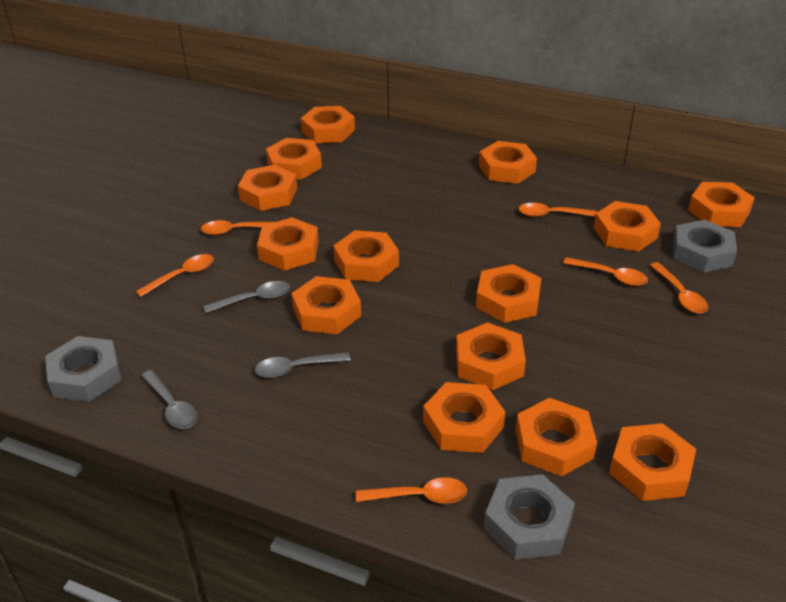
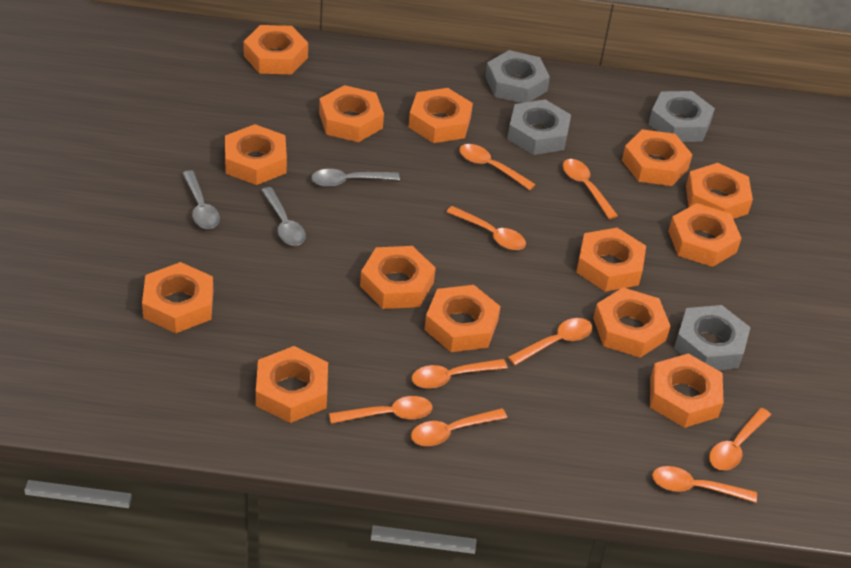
grey nut: [45,336,121,402] [484,474,575,560] [673,220,737,273] = 3 -> [485,50,550,103] [507,99,571,155] [649,91,715,142] [674,305,751,370] = 4
orange spoon: [136,254,214,297] [201,220,274,235] [356,477,467,504] [519,203,597,217] [563,257,648,286] [650,262,708,314] = 6 -> [329,396,432,424] [411,359,507,389] [411,408,507,446] [447,206,526,250] [459,144,536,190] [508,318,592,366] [563,159,618,219] [652,466,757,503] [709,408,771,470] = 9

